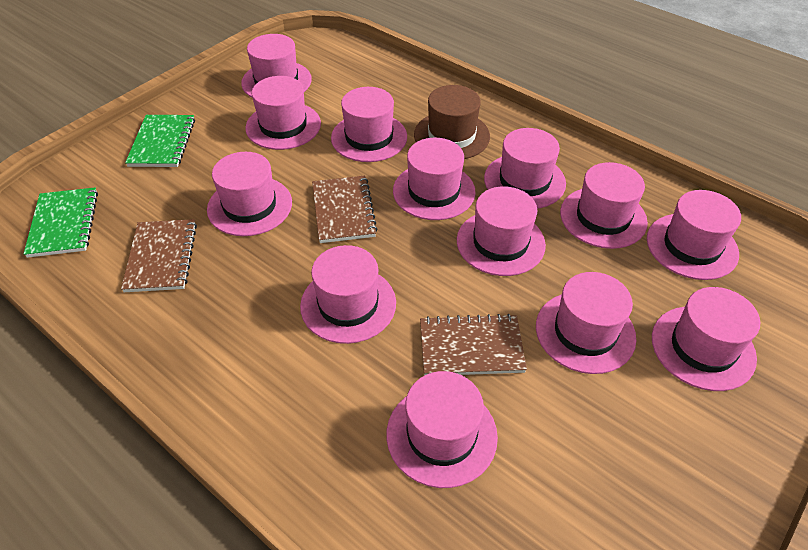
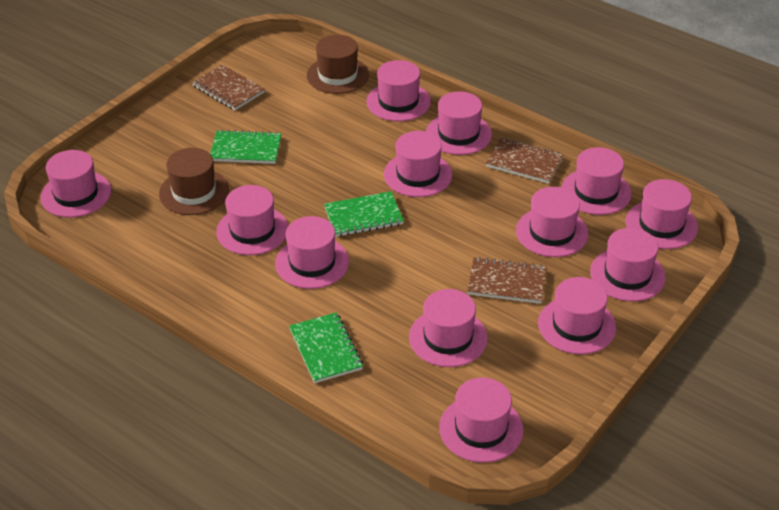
brown hat: [414,85,490,159] = 1 -> [159,148,229,215] [307,34,369,94] = 2
green notebook: [24,187,98,258] [125,115,195,167] = 2 -> [210,130,281,164] [289,312,363,383] [324,191,404,237] = 3

